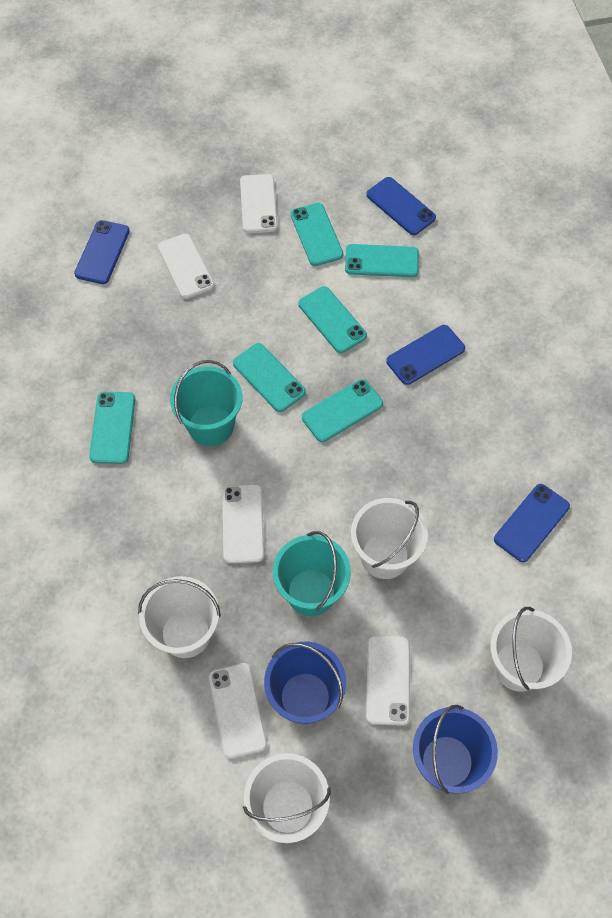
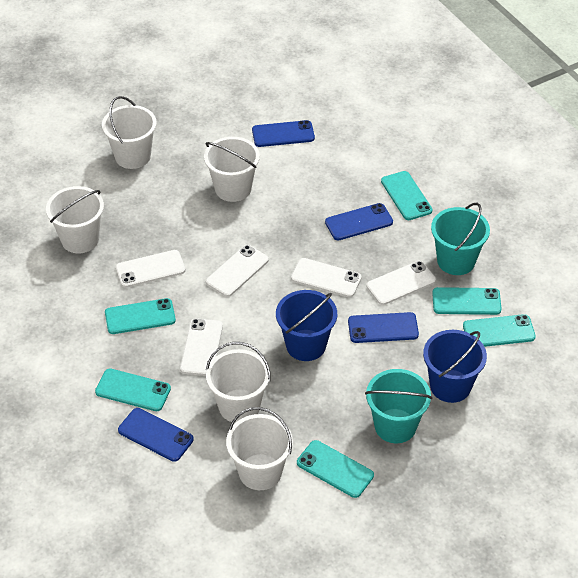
white bucket: [138,576,221,658] [243,753,331,843] [351,498,428,579] [490,607,572,692] = 4 -> [46,186,104,253] [102,96,157,169] [204,137,260,202] [206,342,271,423] [226,407,293,490] = 5

